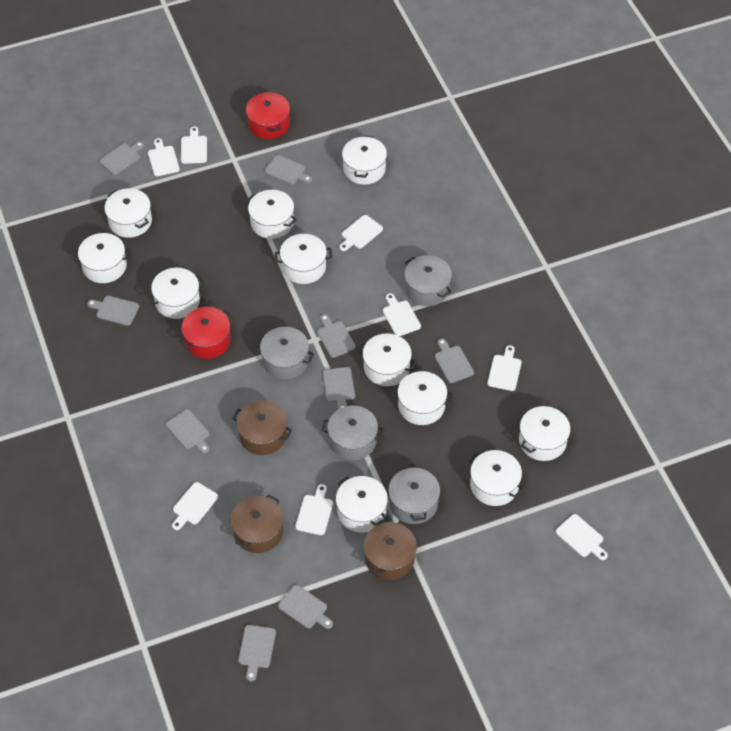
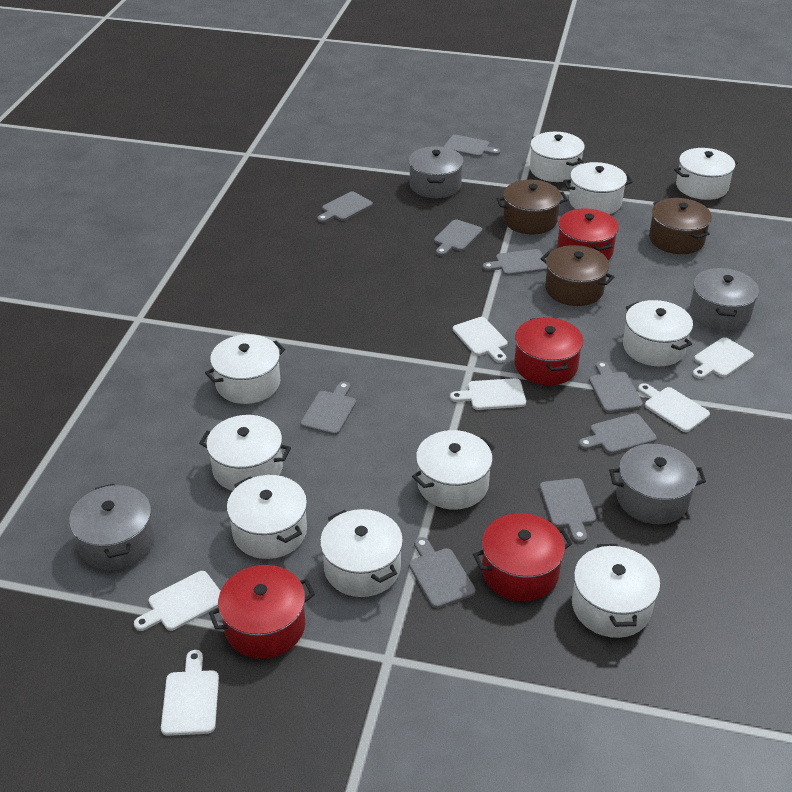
red pot: [179,307,233,359] [246,91,290,139] = 2 -> [209,565,315,659] [473,513,572,601] [514,317,583,385] [557,208,619,260] = 4
white cutting board: [148,138,180,176] [172,482,218,530] [181,126,207,164] [295,484,333,535] [339,215,383,251] [383,293,421,336] [487,345,522,391] [556,514,608,560] = 8 -> [134,571,220,631] [161,650,219,736] [450,378,526,410] [453,317,508,363] [638,383,710,432] [693,337,754,379] = 6
white pot: [73,233,131,283] [104,188,152,238] [147,268,204,319] [246,190,297,239] [275,234,332,284] [336,476,388,533] [342,135,387,185] [358,333,417,386] [392,371,453,425] [469,450,524,506] [519,406,571,461] = 11 -> [199,415,291,491] [205,334,285,404] [227,475,307,559] [320,509,403,597] [412,430,495,510] [530,132,585,182] [563,162,633,214] [572,544,660,638] [623,300,693,366] [674,148,738,200] = 10

